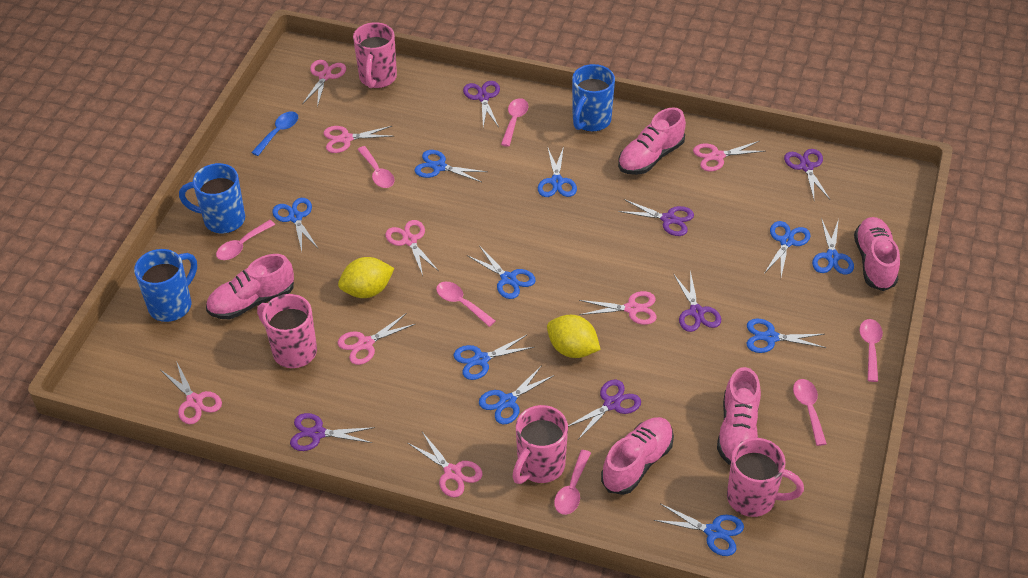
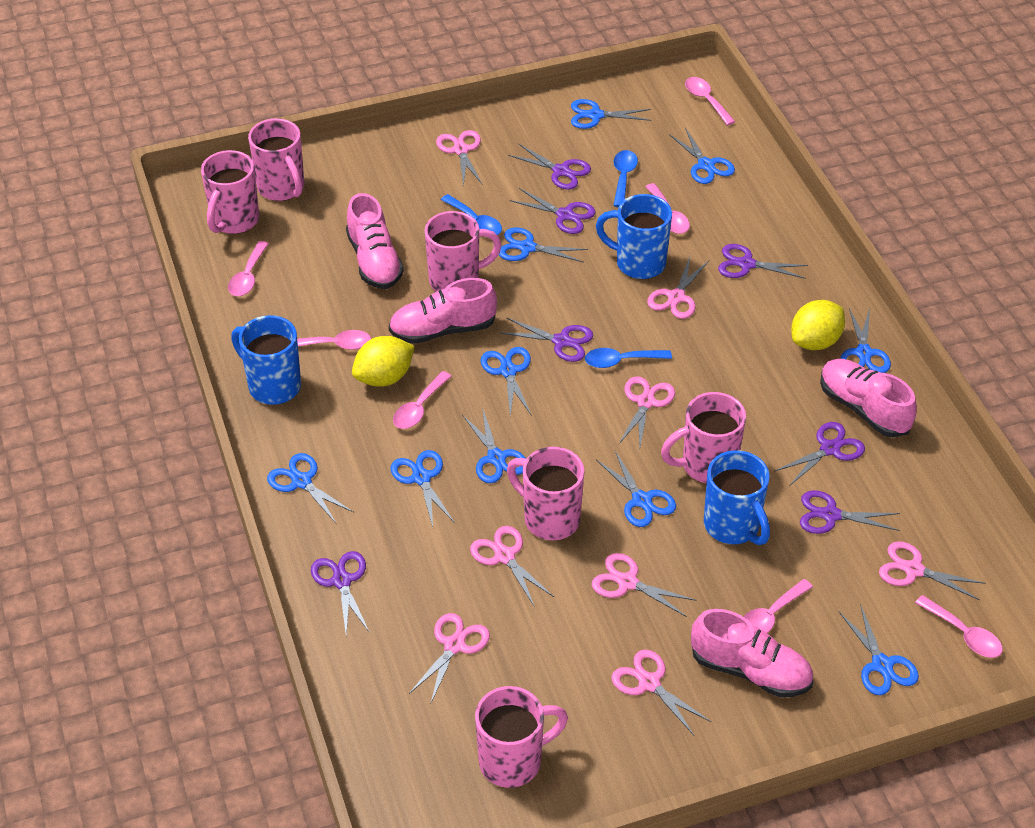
blue spoon: [251,111,298,156] = 1 -> [441,194,502,235] [585,348,672,368] [613,150,638,207] = 3
pink mug: [257,294,317,368] [353,22,397,88] [512,405,568,484] [727,438,804,517] = 4 -> [201,150,259,234] [248,119,304,201] [425,211,502,292] [475,686,568,788] [507,447,585,540] [661,392,746,483] = 6
pink shoe: [206,254,294,319] [601,417,674,495] [618,107,686,175] [717,367,761,465] [854,217,900,291] = 5 -> [346,193,404,289] [389,278,497,344] [691,609,813,697] [820,359,917,437] = 4
purple scissors: [290,413,375,451] [463,81,500,127] [568,380,641,440] [618,199,694,236] [673,270,721,332] [784,149,830,199] = 6 -> [311,551,370,635] [499,318,593,362] [508,144,591,190] [509,188,596,234] [718,244,808,279] [775,422,865,486] [800,490,900,534] = 7

